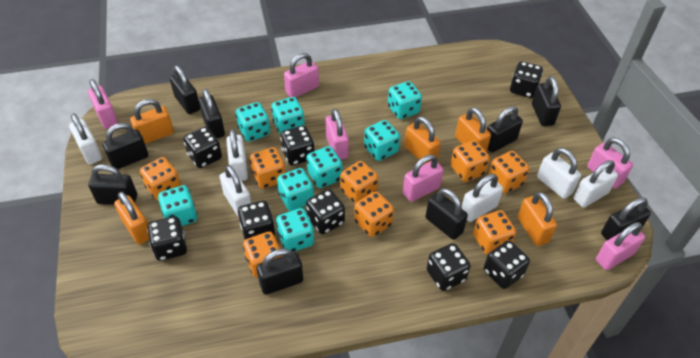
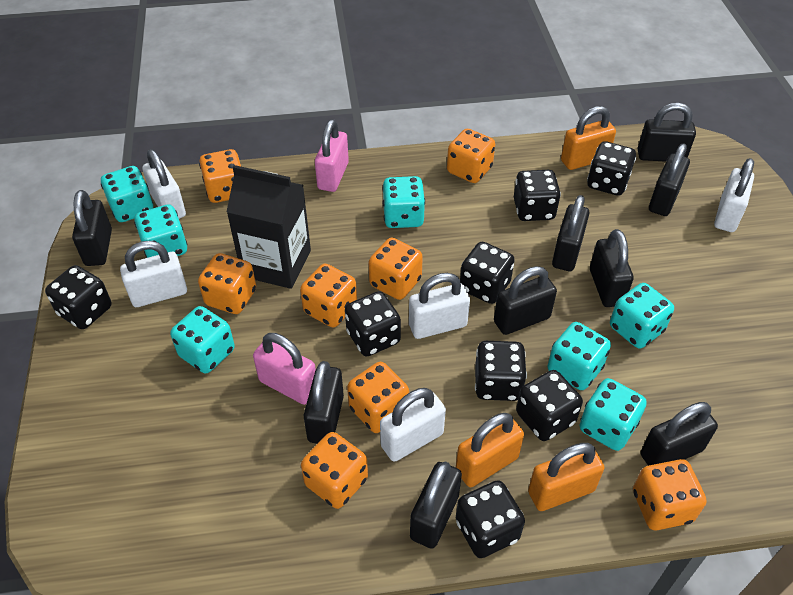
black carton: none = 0 -> [227,165,311,289] = 1
orange padlock: [114,192,149,245] [130,99,174,144] [404,116,441,164] [455,107,491,152] [517,192,557,246] = 5 -> [456,413,524,487] [528,443,604,511] [561,106,616,170] = 3
pink padlock: [88,79,118,129] [284,53,319,98] [326,109,349,160] [403,155,443,202] [587,137,633,188] [596,222,645,270] = 6 -> [253,333,316,405] [315,119,349,192] = 2
turquoise dice: [158,185,197,226] [235,102,270,142] [271,97,305,134] [276,208,314,252] [277,168,314,211] [306,146,342,188] [364,120,400,161] [388,81,422,119] = 8 -> [101,166,153,222] [134,205,188,258] [170,306,235,373] [382,176,425,228] [548,322,611,390] [579,378,647,451] [610,283,674,349] = 7
white padlock: [69,113,102,165] [220,165,251,217] [226,129,248,181] [462,174,503,222] [537,148,581,199] [573,160,618,208] = 6 -> [120,241,187,307] [142,149,186,219] [380,388,446,462] [409,273,470,339] [714,158,754,232] = 5

